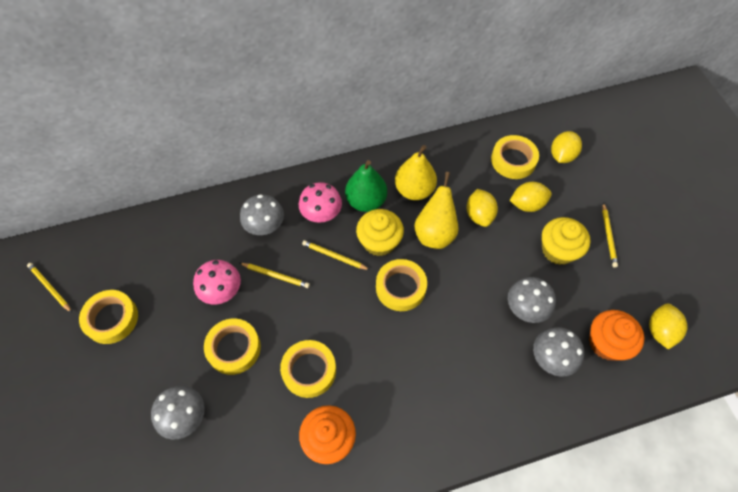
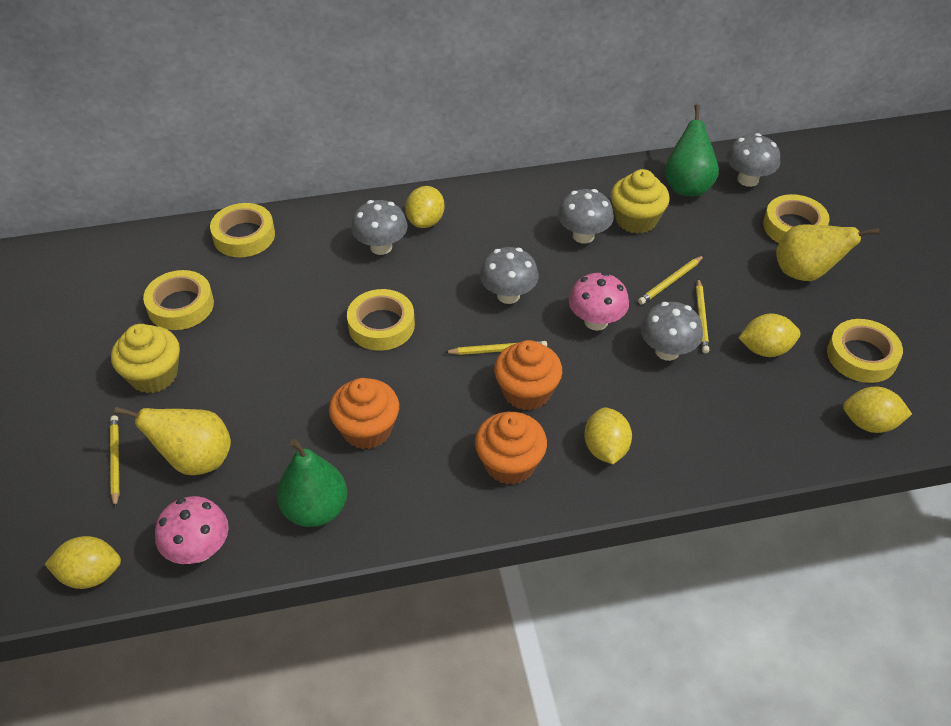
green pear: [345,160,387,212] = 1 -> [277,439,347,527] [665,104,719,196] = 2
grey mushroom: [151,386,205,439] [240,194,284,235] [508,277,556,323] [533,327,584,376] = 4 -> [351,200,408,255] [480,247,539,304] [558,189,614,244] [641,302,703,361] [727,133,780,187] = 5
orange cupcake: [299,405,356,464] [589,310,644,361] = 2 -> [329,378,399,449] [475,412,547,485] [494,340,562,410] = 3
yellow lemon: [466,189,498,227] [509,182,552,212] [551,131,582,163] [649,304,688,350] = 4 -> [45,536,121,589] [405,186,444,228] [584,408,632,464] [739,314,800,357] [843,386,912,433] = 5

